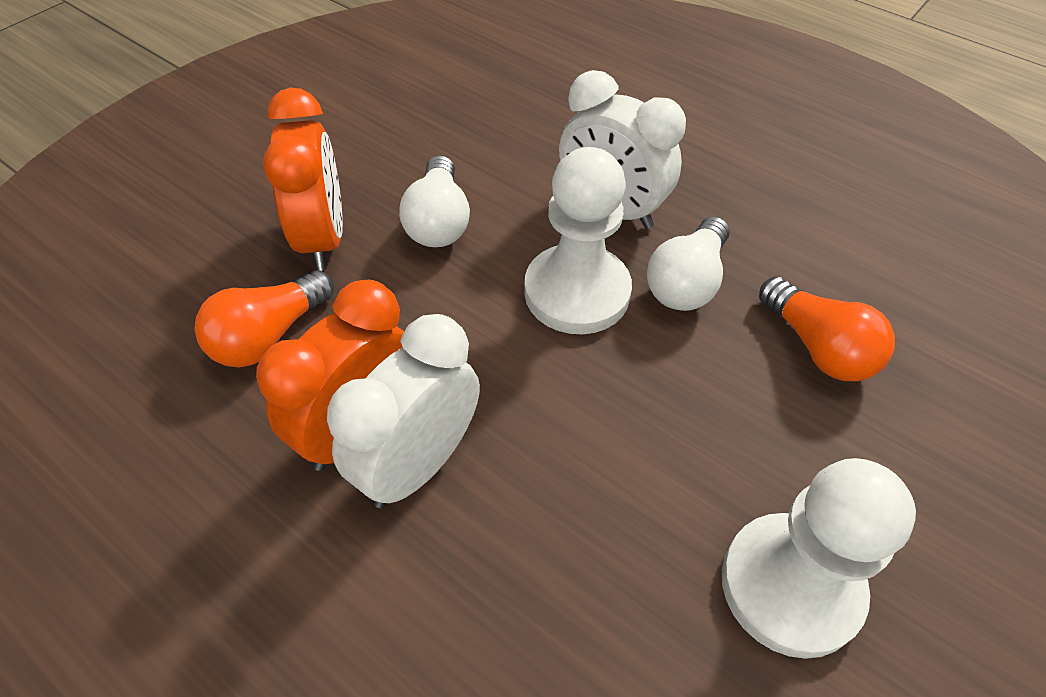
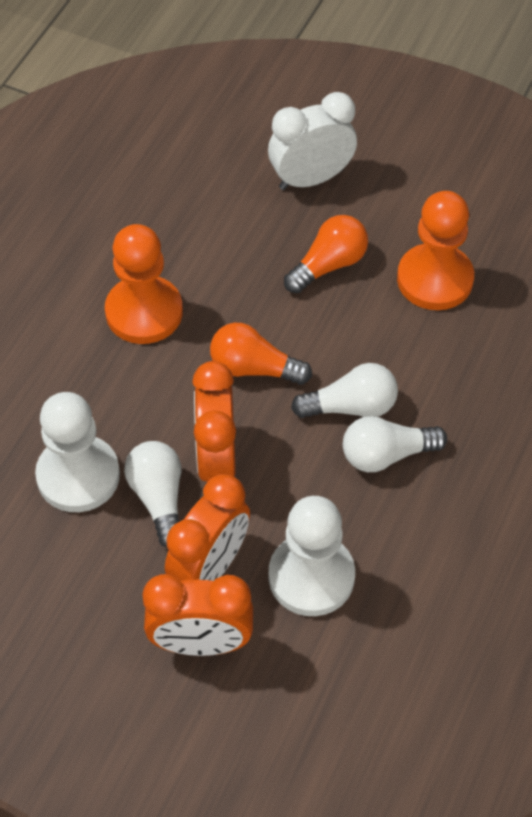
orange clock: [256,280,404,471] [263,87,343,271] = 2 -> [142,574,253,656] [165,474,250,581] [192,361,236,482] = 3
orange pawn: none = 0 -> [105,224,183,344] [397,191,474,310] = 2
white clock: [327,314,480,508] [559,70,686,229] = 2 -> [268,92,357,190] = 1
white light bulb: [399,155,470,247] [647,216,730,311] = 2 -> [124,441,182,548] [291,363,398,418] [343,416,447,472] = 3

